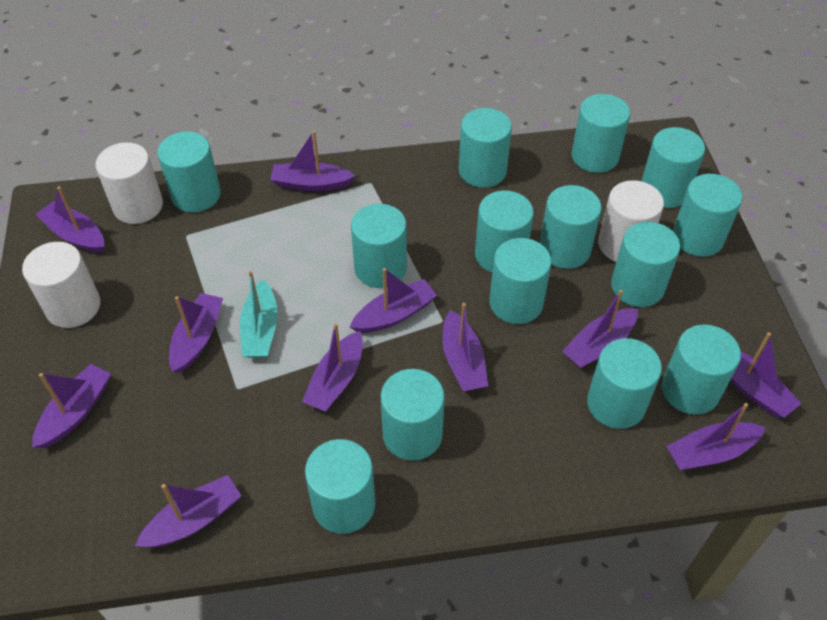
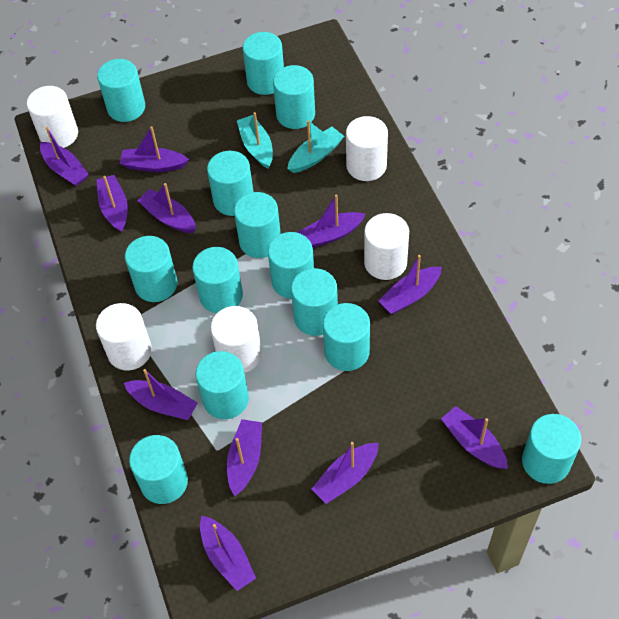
turquoise boat: [240,270,278,358] = 1 -> [237,112,273,168] [287,120,344,173] = 2
turquoise cylinder: [157,131,221,213] [305,439,375,534] [351,204,407,288] [381,369,445,461] [459,108,512,188] [475,191,534,273] [489,238,552,324] [540,185,602,269] [572,94,630,173] [587,338,662,429] [611,222,680,307] [641,127,705,208] [662,324,741,415] [673,174,743,257] = 14 -> [97,59,145,122] [125,236,177,302] [129,435,188,504] [192,247,243,313] [196,351,249,419] [207,151,253,216] [234,192,281,258] [242,32,284,95] [268,232,314,299] [273,65,315,129] [291,268,338,336] [323,303,370,371] [522,414,581,484] = 13
white cylinder: [22,242,100,328] [96,142,163,224] [598,180,664,262] = 3 -> [27,86,78,148] [96,303,152,370] [211,306,262,373] [346,116,388,181] [364,213,409,280] = 5

